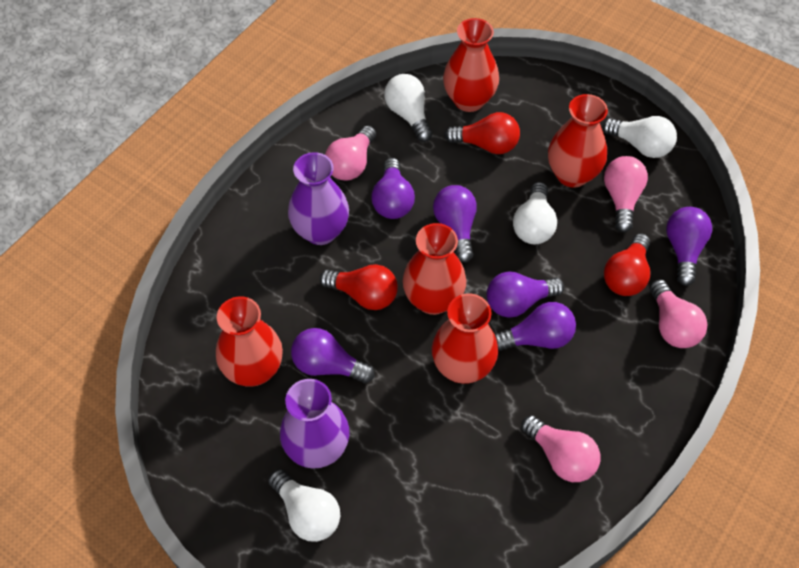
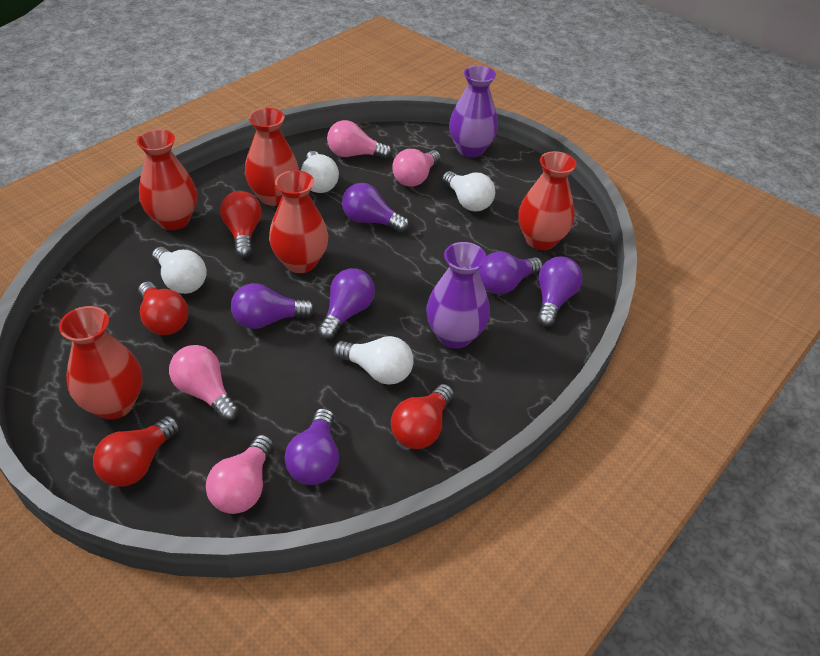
red light bulb: [320,264,398,310] [444,112,520,154] [604,233,650,296] = 3 -> [93,416,179,487] [138,282,188,335] [220,191,262,258] [391,384,454,449] = 4

